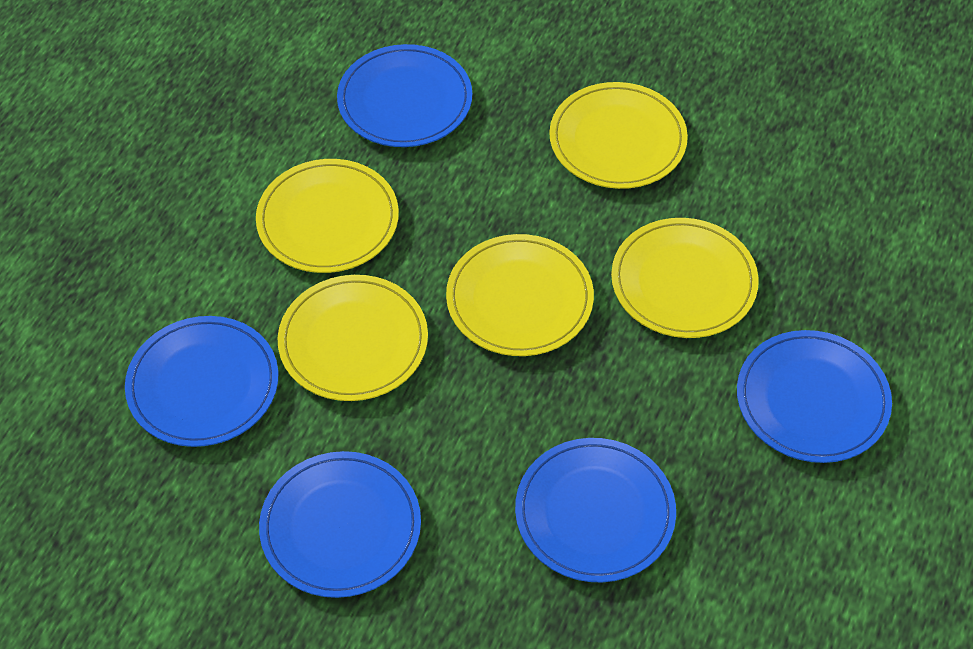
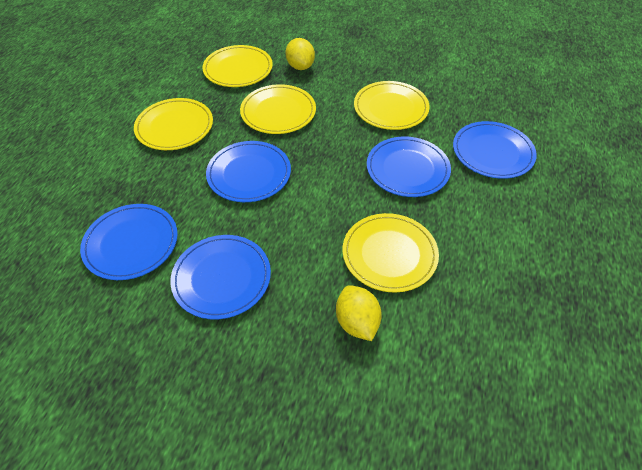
yellow lemon: none = 0 -> [285,38,315,70] [336,285,382,341] = 2

